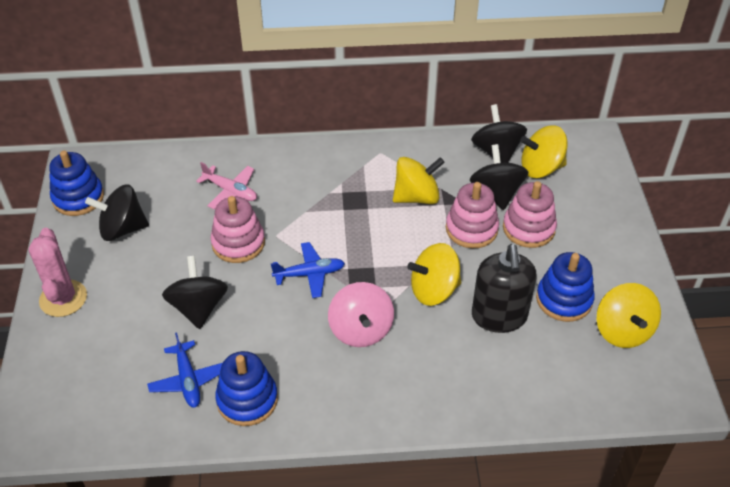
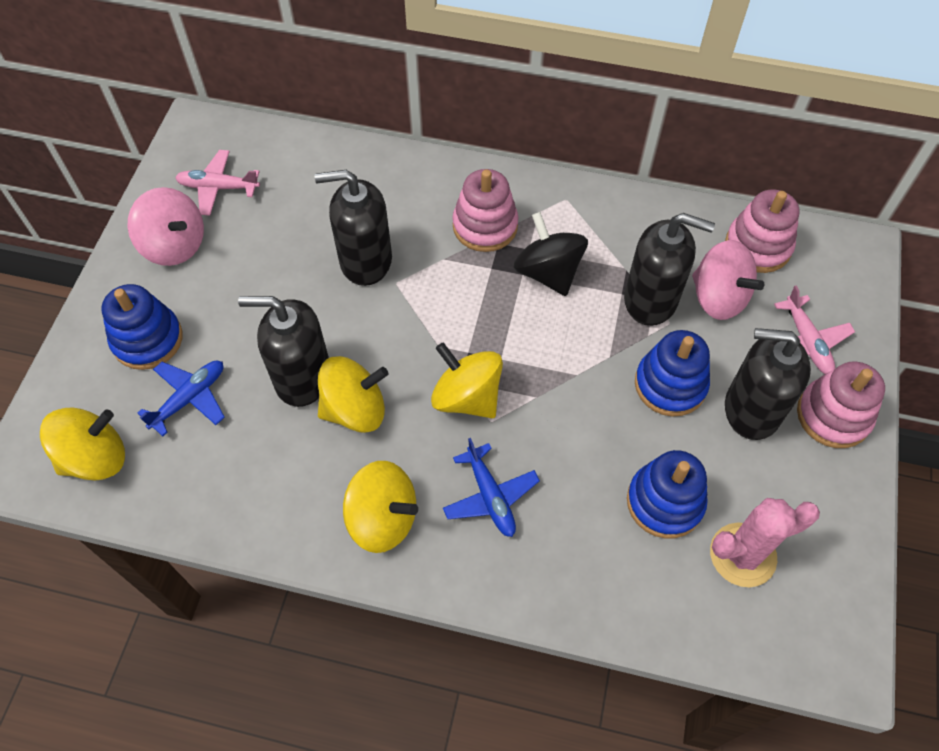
black soap dispenser: [472,244,536,333] = 1 -> [238,296,329,407] [315,170,392,286] [624,213,715,326] [725,328,811,440] = 4
black spinning top: [85,184,149,241] [162,256,228,329] [470,144,528,210] [471,104,527,163] = 4 -> [514,212,588,296] = 1
pink plane: [196,162,257,209] = 1 -> [175,150,260,216] [774,285,855,374] = 2
pink spinning top: [328,282,394,347] = 1 -> [128,187,204,266] [692,240,764,320] = 2

